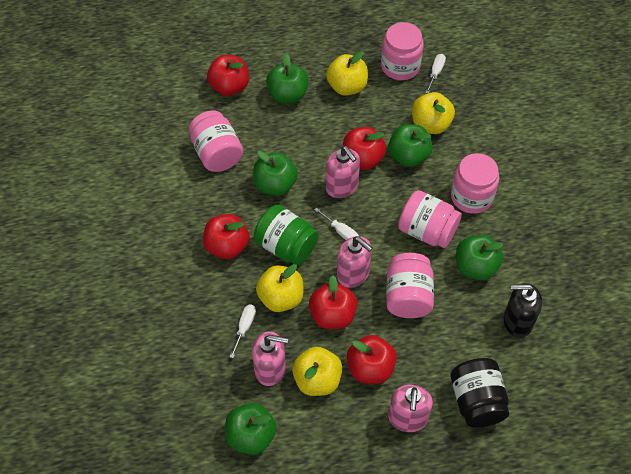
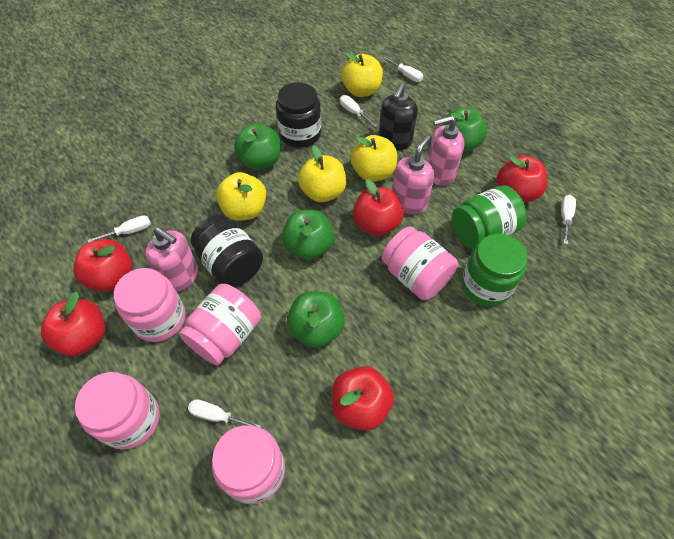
black jar: [450,358,509,427] = 1 -> [191,215,263,287] [276,82,321,148] = 2
green apple: [225,403,277,455] [253,151,298,196] [266,54,309,103] [388,124,433,167] [456,235,503,280] = 5 -> [234,124,281,170] [282,210,334,260] [287,292,345,348] [442,108,487,153] = 4
green jar: [254,205,319,265] = 1 -> [452,185,526,248] [462,234,527,306] = 2
pink soap dispenser: [252,331,288,386] [326,146,360,198] [337,236,373,288] [388,385,433,432] = 4 -> [145,227,198,292] [392,135,434,215] [427,115,465,186] = 3
white screwdriver: [230,304,256,358] [314,207,359,240] [425,54,446,93] = 3 -> [88,215,151,243] [188,399,261,427] [340,95,377,127] [383,56,423,82] [561,195,576,244] = 5

